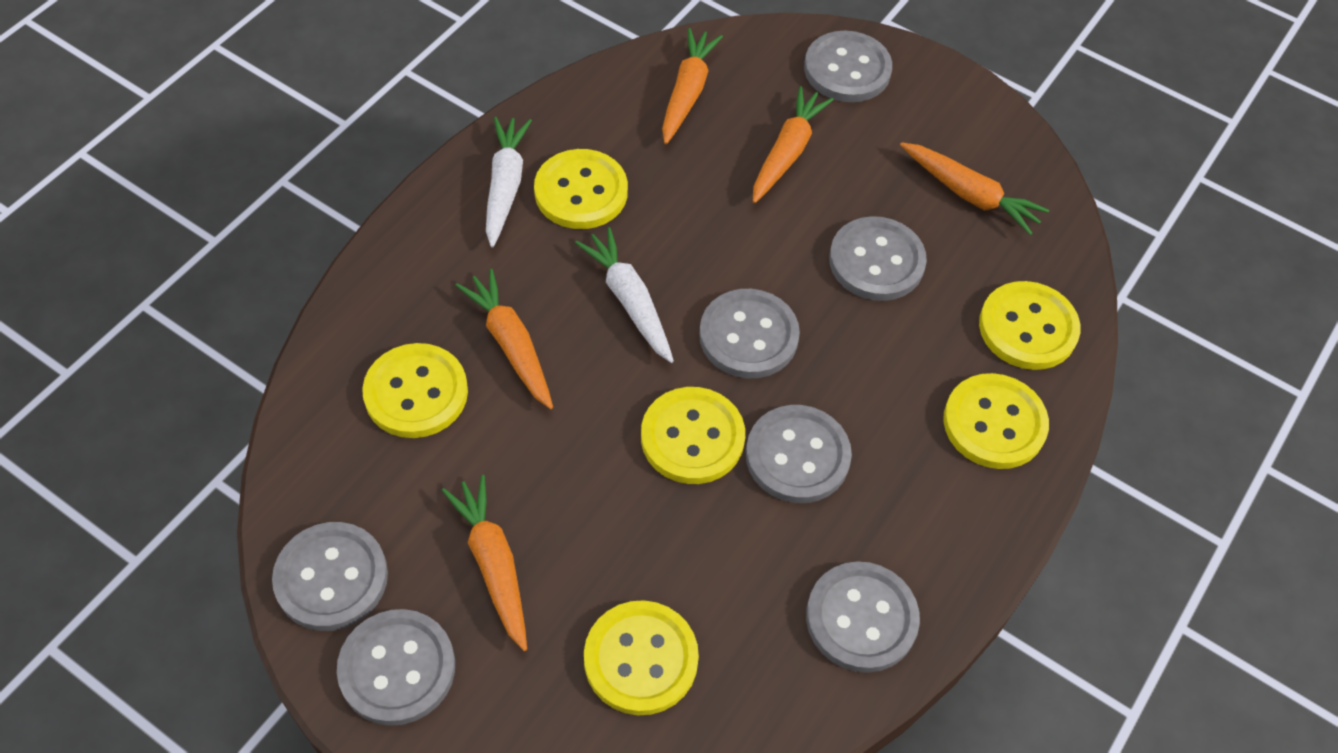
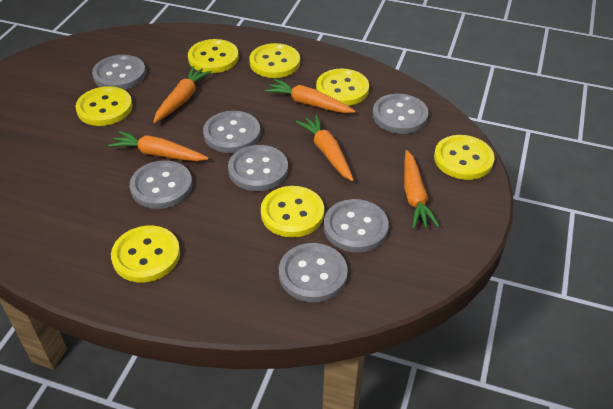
white carrot: [486,117,532,247] [575,227,674,363] = 2 -> none = 0
yellow button: [362,343,468,438] [534,149,628,229] [584,600,699,715] [641,387,745,484] [943,373,1049,469] [979,281,1080,370] = 6 -> [76,86,133,126] [111,226,180,283] [188,39,239,73] [249,43,300,78] [261,186,324,237] [316,69,369,106] [434,135,495,180] = 7

